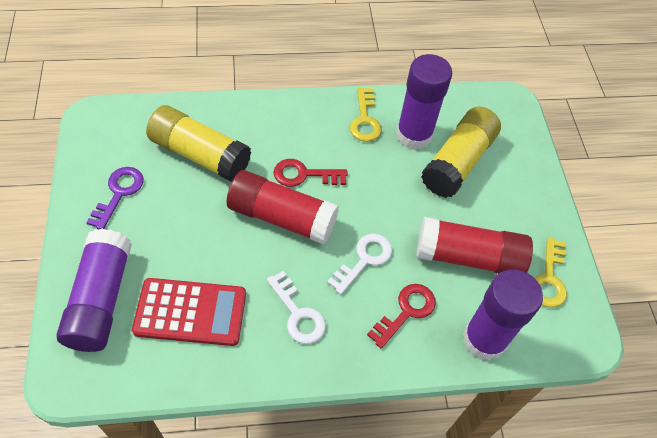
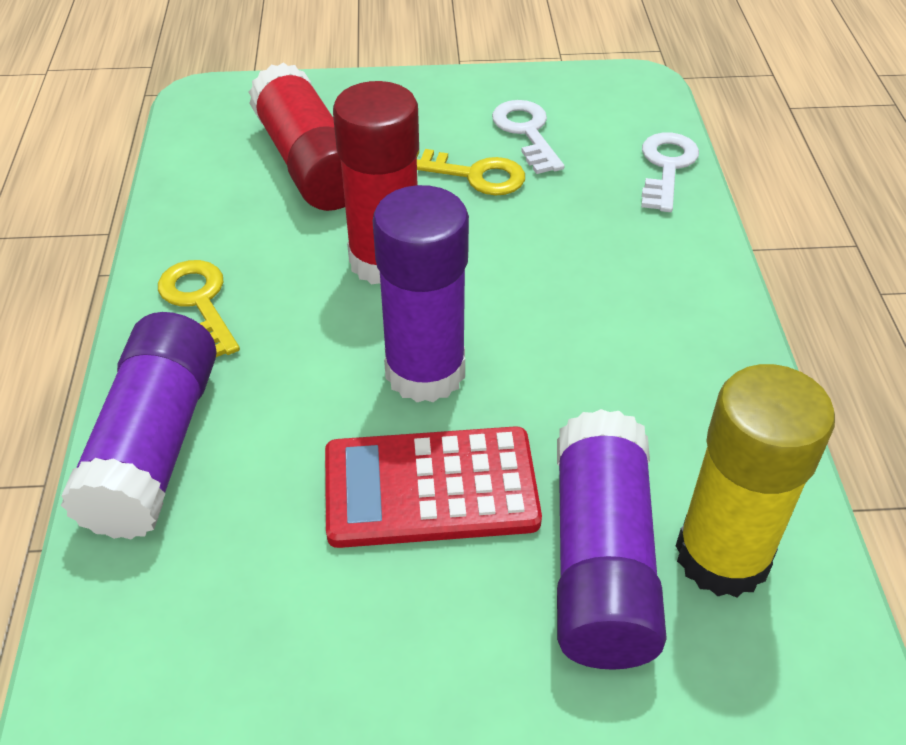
purple key: [86,167,144,229] = 1 -> none = 0
red key: [273,159,348,187] [367,284,436,349] = 2 -> none = 0
yellow glue stick: [146,105,251,182] [421,107,501,198] = 2 -> [676,364,835,597] = 1

